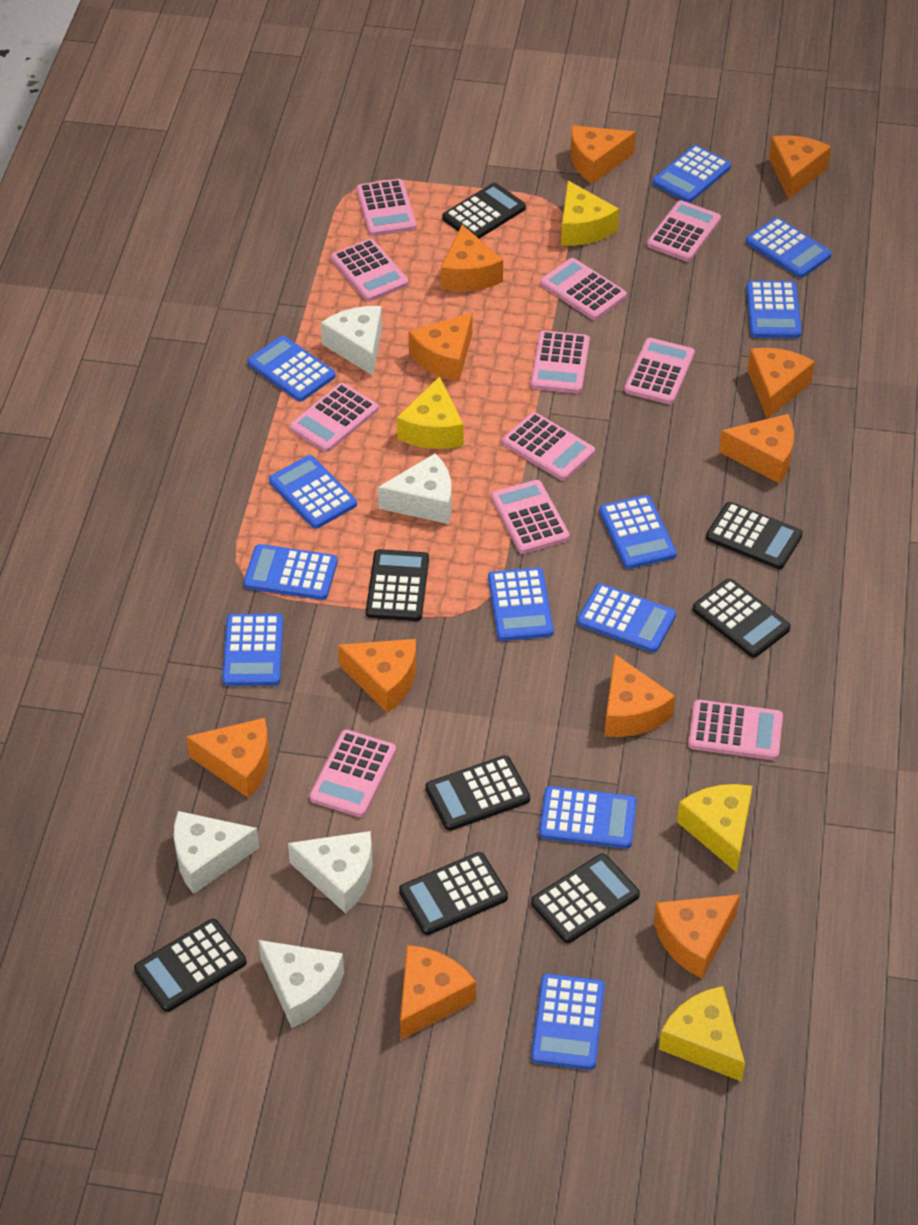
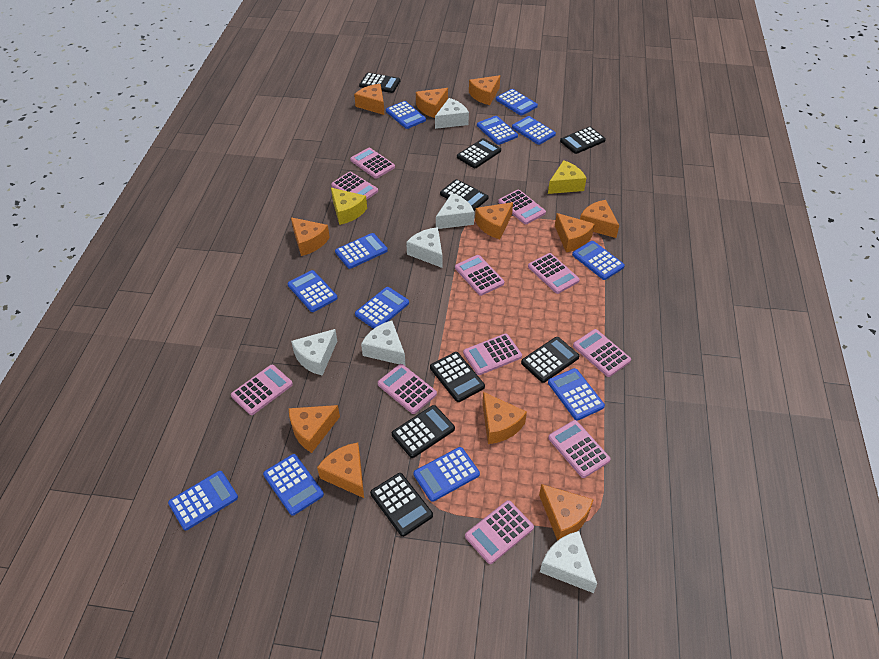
white cheese: [174,811,259,894] [258,940,344,1028] [288,831,372,913] [321,306,382,376] [378,453,451,524] = 5 -> [291,329,337,376] [361,321,405,366] [406,227,443,268] [435,98,469,129] [436,193,474,229] [540,531,597,593] = 6
yellow cheese: [397,376,463,449] [561,181,619,246] [659,986,745,1082] [677,784,752,873] = 4 -> [331,188,367,225] [548,160,586,194] = 2

